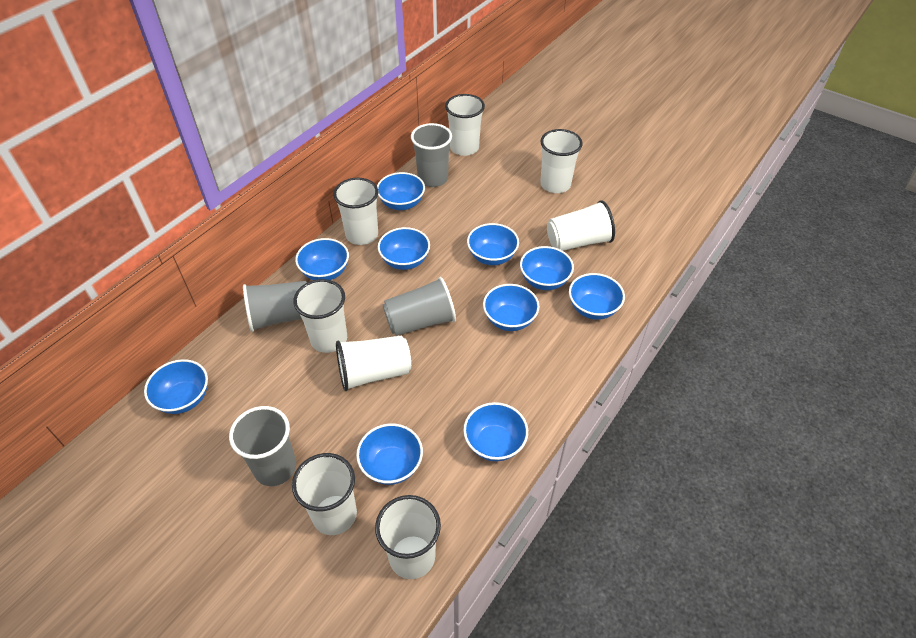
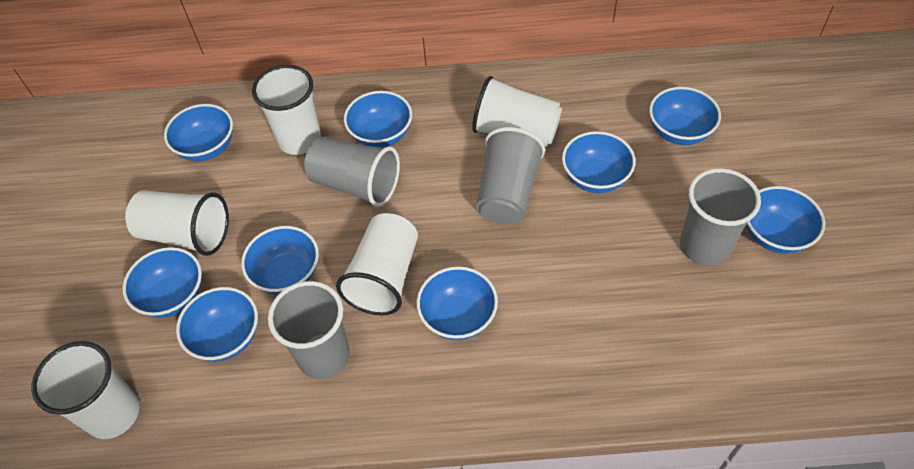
blue bowl: [144,359,208,414] [295,238,349,280] [356,424,423,485] [377,172,425,210] [378,227,430,270] [463,402,528,461] [467,223,519,265] [483,284,540,331] [520,246,574,290] [569,273,625,320] = 10 -> [123,247,202,318] [164,104,233,162] [176,287,258,361] [241,226,319,294] [344,91,412,148] [417,266,498,340] [562,131,636,193] [649,87,721,145] [746,186,825,254] = 9
white cup: [292,453,357,535] [293,279,347,353] [333,178,378,245] [336,335,411,391] [375,495,441,579] [445,94,485,156] [540,129,583,193] [547,200,615,251] = 8 -> [31,341,139,439] [125,191,229,256] [252,65,321,155] [336,213,418,315] [472,76,562,147] = 5

